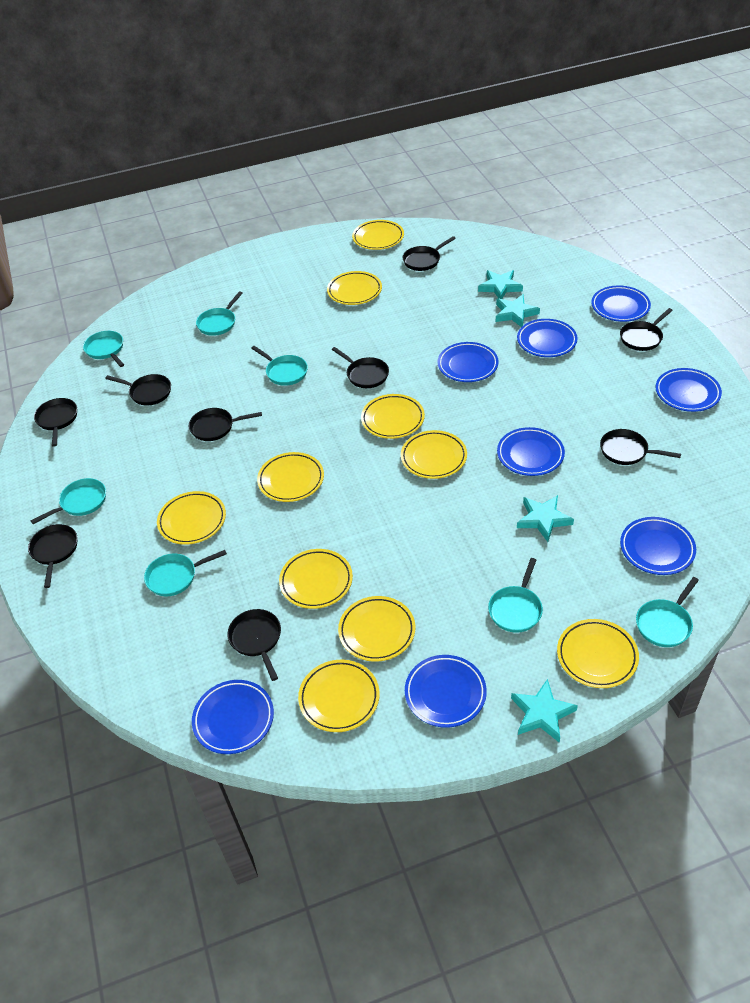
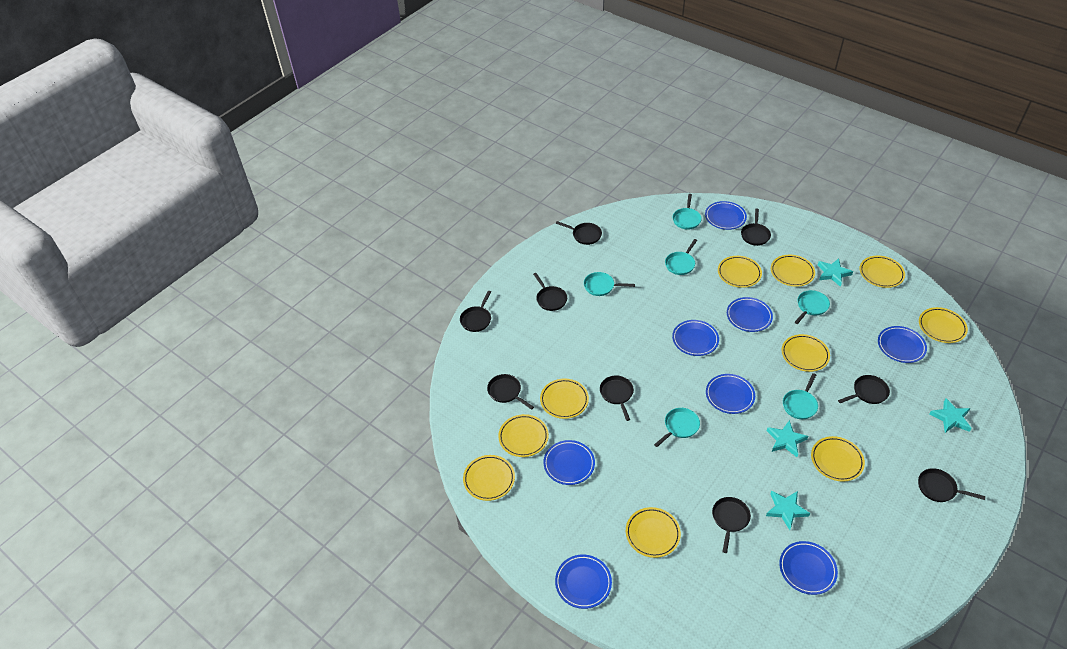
turquoise pan: [30,478,106,524] [83,331,124,367] [144,550,227,596] [196,291,243,336] [251,346,308,386] [488,558,543,633] [636,577,699,647] = 7 -> [584,272,635,296] [654,408,700,447] [665,239,697,275] [673,194,702,230] [783,373,818,419] [794,290,830,324] = 6

